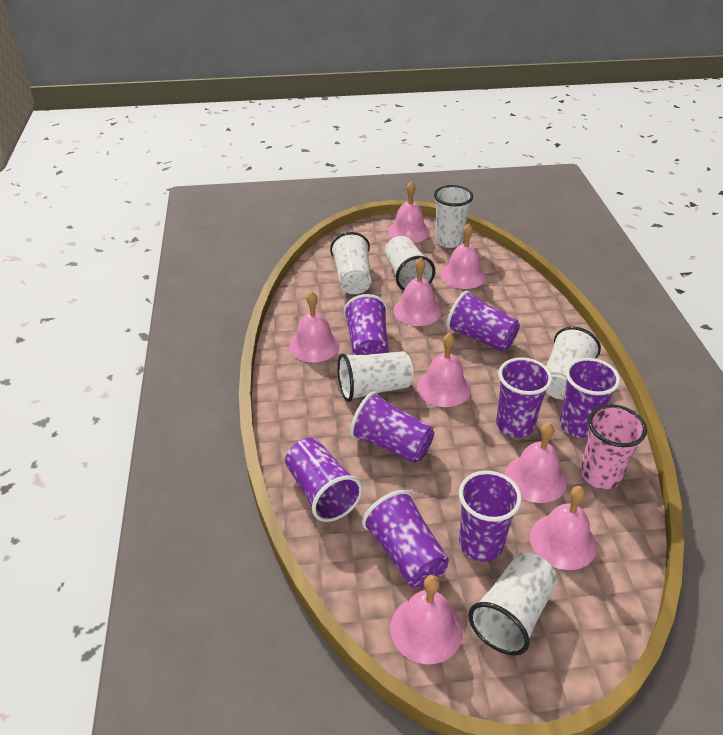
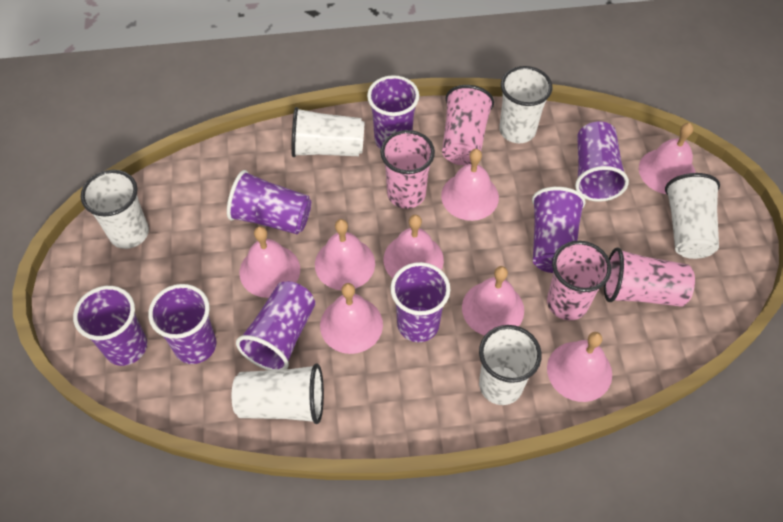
pink cup: [580,404,647,489] = 1 -> [380,130,435,209] [442,85,494,165] [547,241,611,320] [604,247,695,307] = 4

